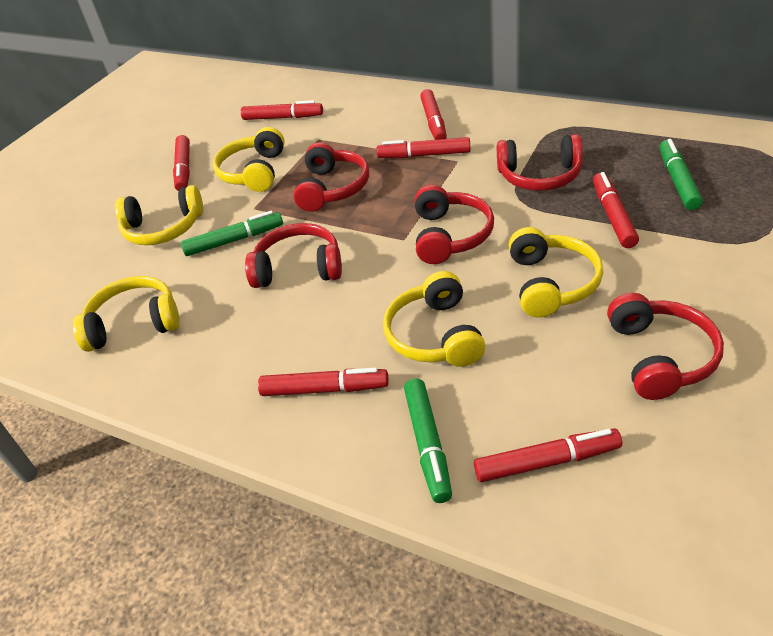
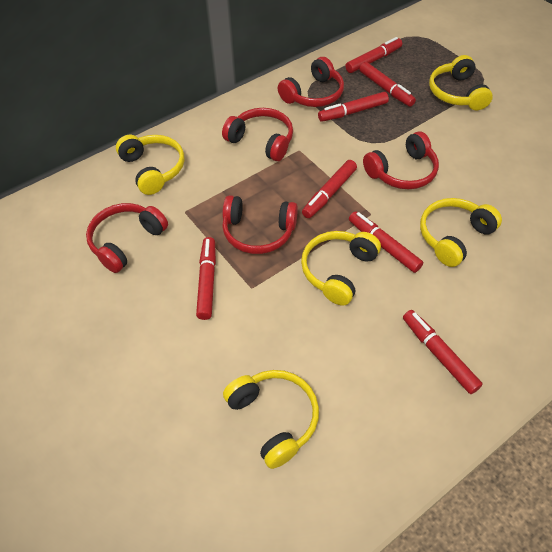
green marker: [181,211,283,256] [404,378,452,503] [659,139,703,210] = 3 -> none = 0

